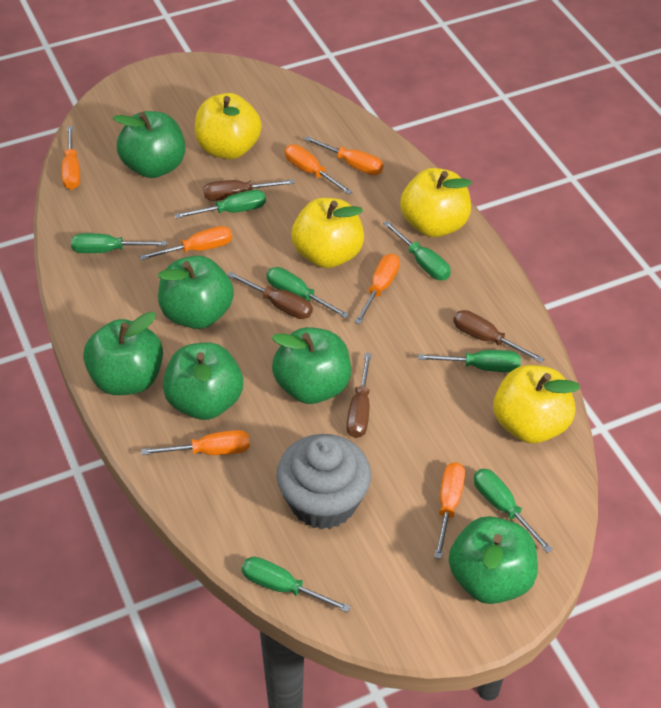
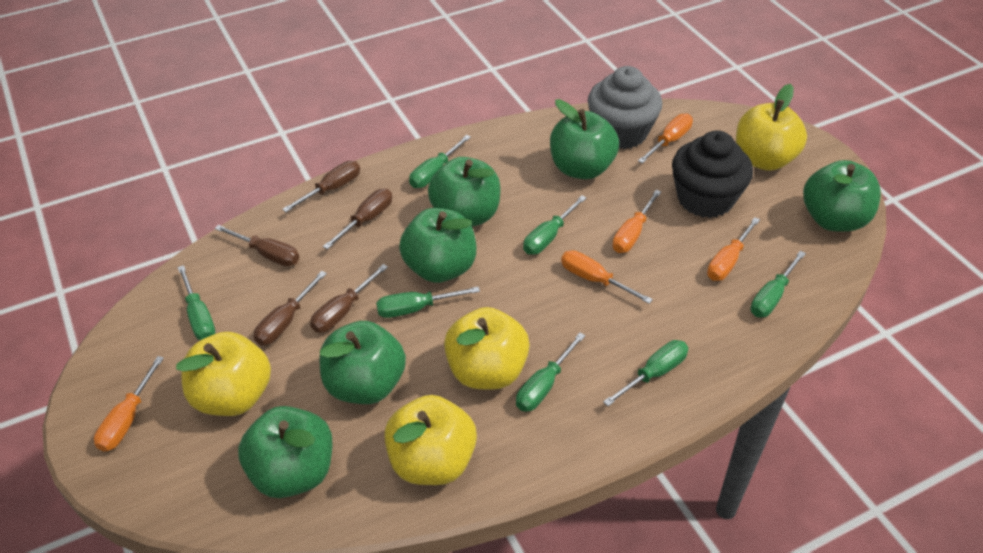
black cupcake: none = 0 -> [672,130,753,218] = 1
brown screwdriver: [203,179,294,201] [227,272,313,319] [347,353,372,438] [453,310,545,363] = 4 -> [215,225,299,266] [254,271,327,345] [282,161,360,212] [310,264,388,333] [323,189,392,249] = 5
orange screwdriver: [62,126,80,190] [139,226,232,260] [141,430,250,455] [285,145,353,195] [304,136,384,175] [354,254,400,324] [434,462,465,559] = 7 -> [94,356,164,452] [561,250,653,304] [612,190,661,253] [638,114,693,163] [707,217,760,281] = 5

